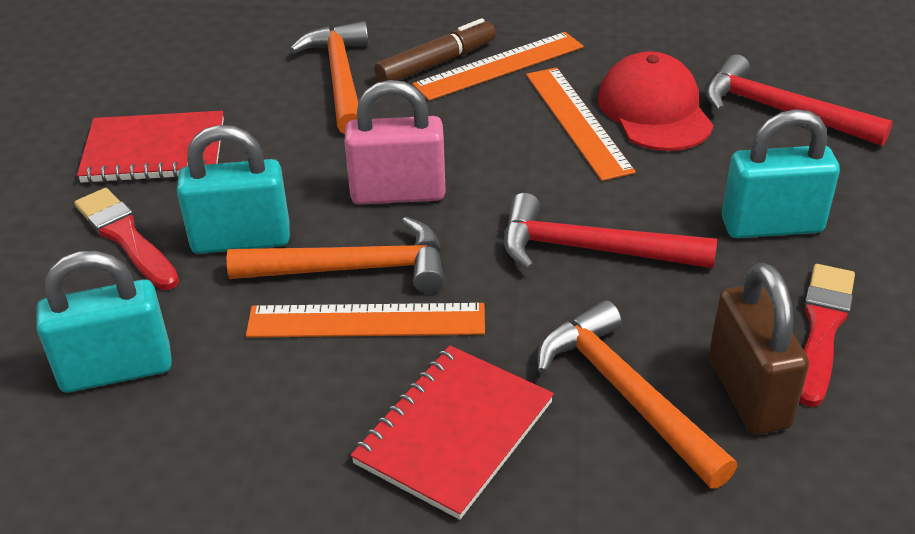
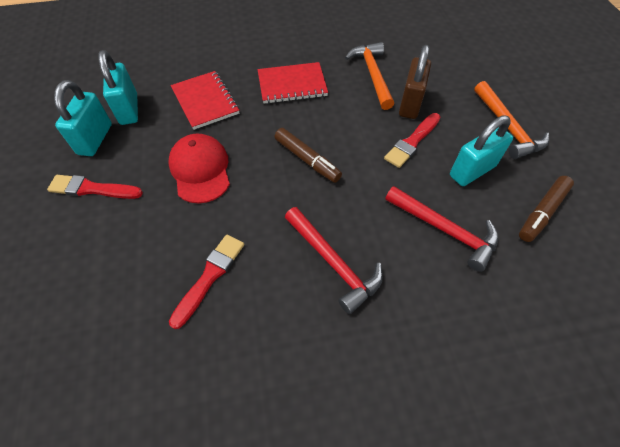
brown marker: [374,18,496,82] = 1 -> [275,128,342,183] [519,176,574,242] = 2
orange hammer: [227,217,444,293] [290,21,368,134] [537,300,738,489] = 3 -> [345,42,394,110] [474,81,549,159] = 2
orange ruler: [246,303,485,338] [412,32,584,101] [526,67,636,181] = 3 -> none = 0
pink padlock: [345,80,446,205] = 1 -> none = 0
red brush: [74,188,179,290] [800,264,855,407] = 2 -> [47,175,143,199] [169,235,244,329] [384,113,440,168] = 3

